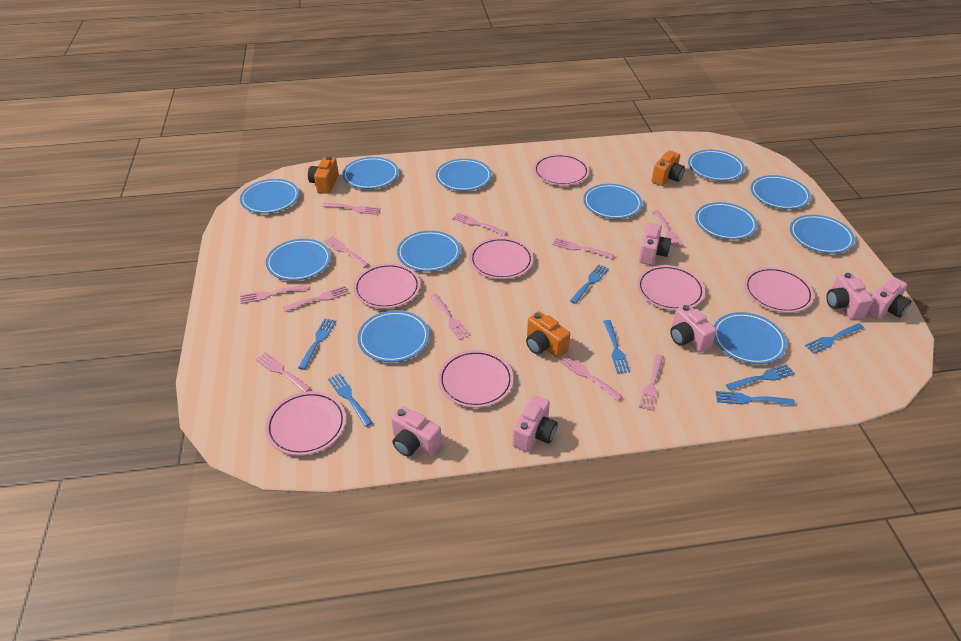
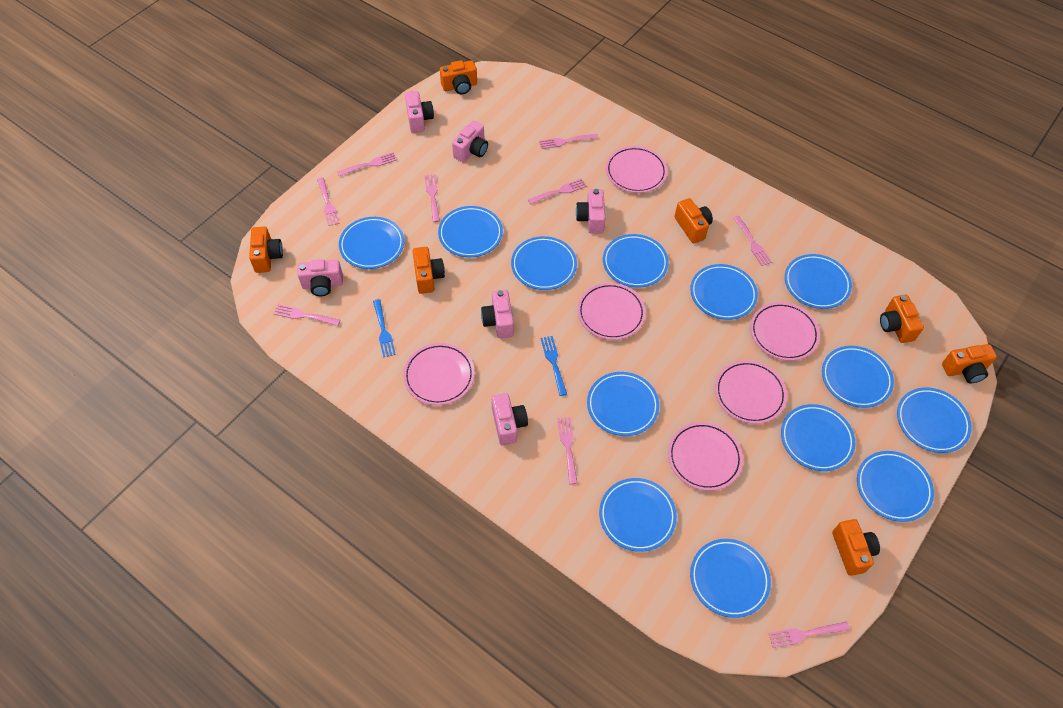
blue fork: [298,318,336,370] [328,374,373,427] [570,265,609,304] [603,320,630,373] [716,391,795,406] [726,364,795,391] [805,323,864,354] = 7 -> [373,299,396,358] [540,336,567,396] = 2
blue plate: [240,179,299,213] [266,239,331,281] [342,157,399,189] [358,310,429,362] [397,231,460,272] [436,159,492,191] [583,184,642,219] [688,150,745,181] [695,202,757,240] [714,312,787,364] [751,175,811,209] [790,215,855,254] = 12 -> [339,217,404,269] [438,206,503,257] [511,236,577,290] [587,372,659,436] [599,478,677,552] [603,234,669,288] [690,264,758,320] [690,539,771,618] [781,404,855,471] [785,254,852,309] [822,346,894,408] [857,451,934,522] [897,388,972,453] = 13
orange camera: [308,156,339,194] [526,311,570,358] [651,151,685,186] = 3 -> [249,227,283,273] [413,247,445,294] [440,60,477,94] [674,198,713,244] [832,519,880,576] [880,295,924,343] [942,344,997,384] = 7
pink fork: [240,285,308,304] [255,352,311,392] [282,286,349,312] [322,203,380,215] [324,236,369,268] [430,294,470,340] [452,213,507,236] [552,238,614,259] [560,355,623,401] [639,354,664,411] [652,210,685,249] = 11 -> [274,304,340,326] [317,177,340,226] [337,152,397,176] [424,174,440,222] [528,178,587,204] [539,134,599,149] [558,417,578,484] [733,216,772,266] [768,621,850,648] = 9
pink plate: [265,391,346,456] [353,263,420,309] [438,350,513,408] [470,237,534,279] [534,154,589,186] [637,265,705,311] [744,267,814,313] = 7 -> [403,343,475,405] [578,283,646,340] [606,146,667,193] [668,422,743,491] [715,360,787,424] [750,302,820,361] = 6

